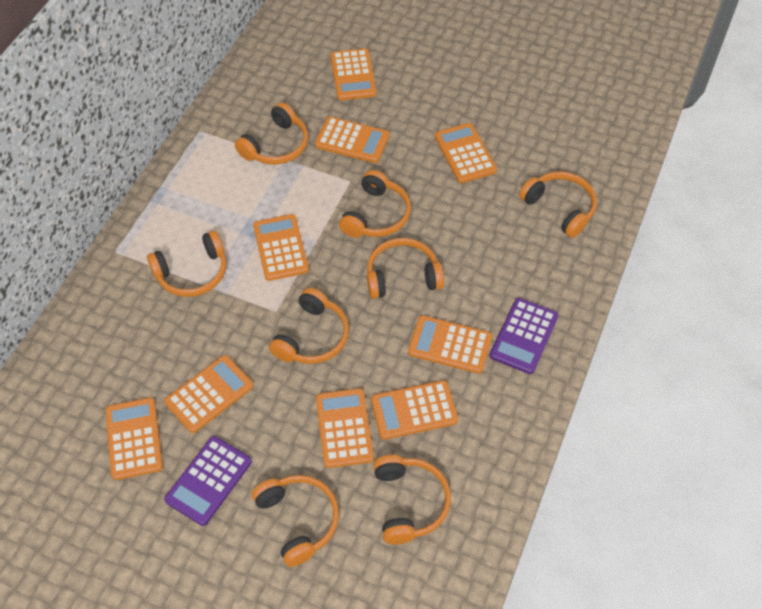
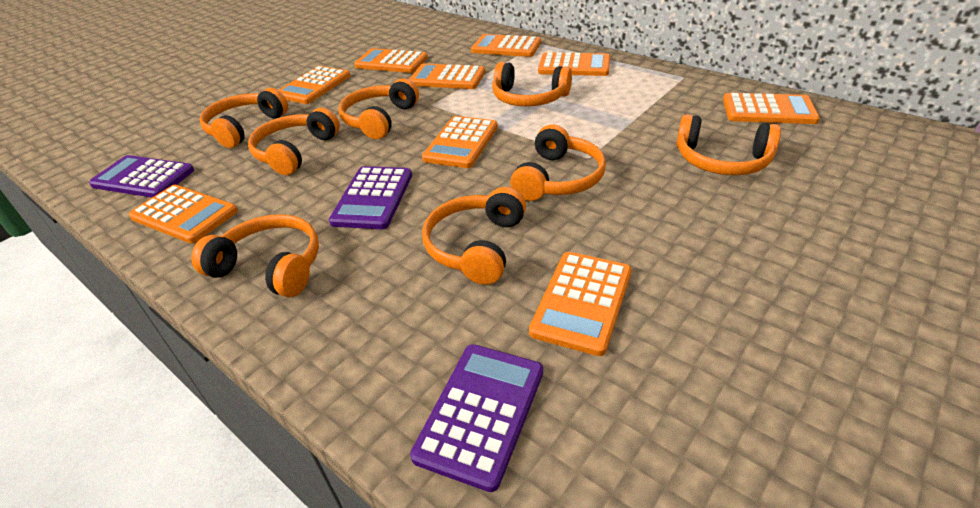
purple calculator: [164,436,252,526] [490,298,558,374] = 2 -> [89,155,194,198] [329,166,412,229] [410,344,543,492] = 3

